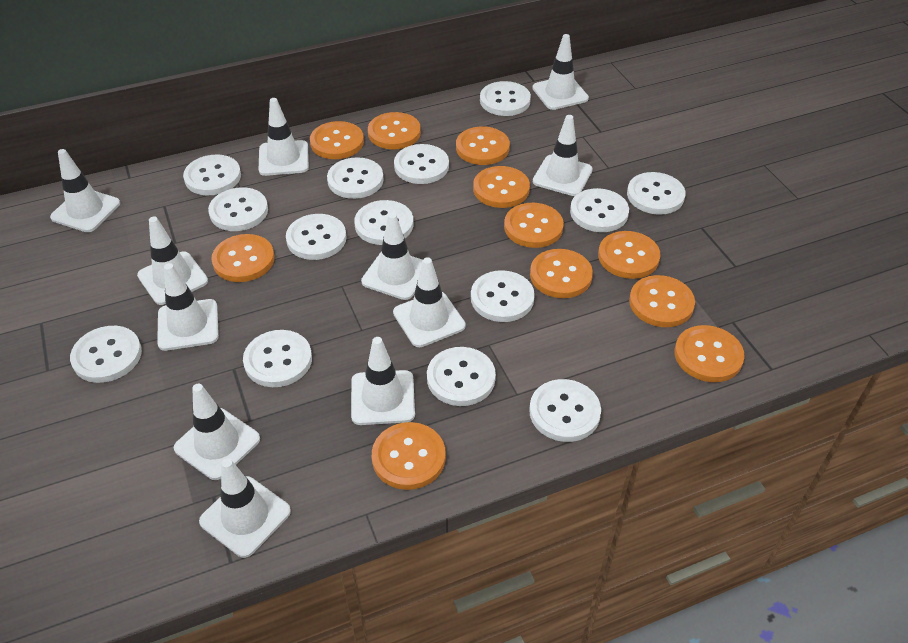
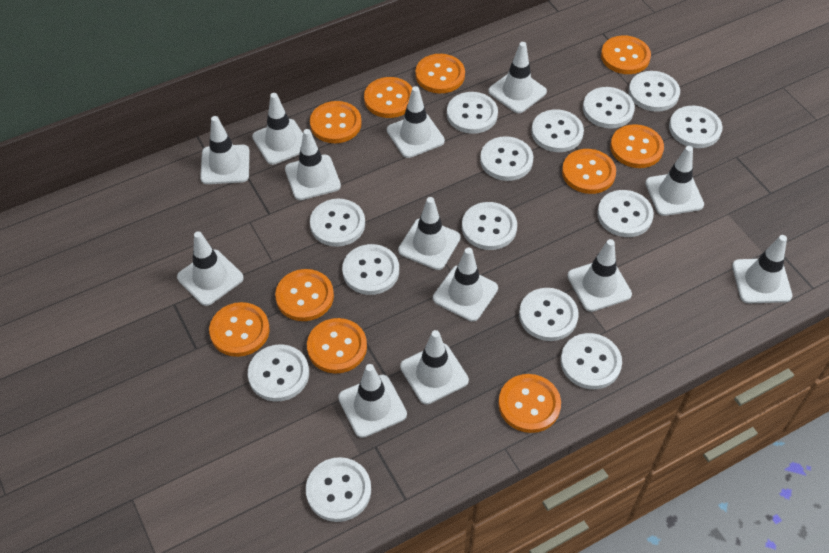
orange button: [211,234,274,282] [310,121,364,159] [368,112,421,149] [372,422,446,490] [456,127,510,165] [473,166,530,208] [504,203,564,248] [530,249,593,298] [598,231,661,279] [629,275,695,327] [675,325,745,382] = 11 -> [209,302,270,357] [275,269,334,321] [307,318,367,373] [310,101,362,143] [364,77,412,118] [415,54,465,93] [498,374,561,433] [562,149,616,194] [601,35,651,74] [610,124,664,168] = 10
white traffic cone: [50,149,120,232] [137,216,208,305] [157,263,219,351] [174,384,260,480] [199,458,291,558] [259,98,309,176] [351,337,415,425] [361,213,423,300] [393,257,466,347] [532,34,589,110] [533,115,593,196] = 11 -> [177,231,244,306] [200,116,250,184] [252,93,303,165] [285,129,341,200] [338,364,407,438] [387,86,445,158] [398,197,461,270] [400,330,469,404] [433,248,498,322] [488,42,547,113] [567,239,632,312] [645,146,704,216] [732,235,792,303] = 13

